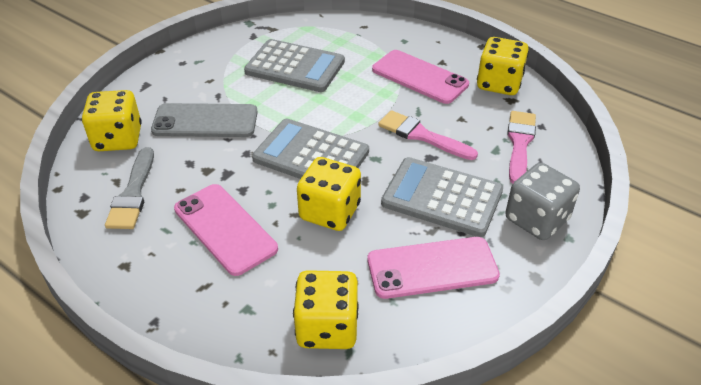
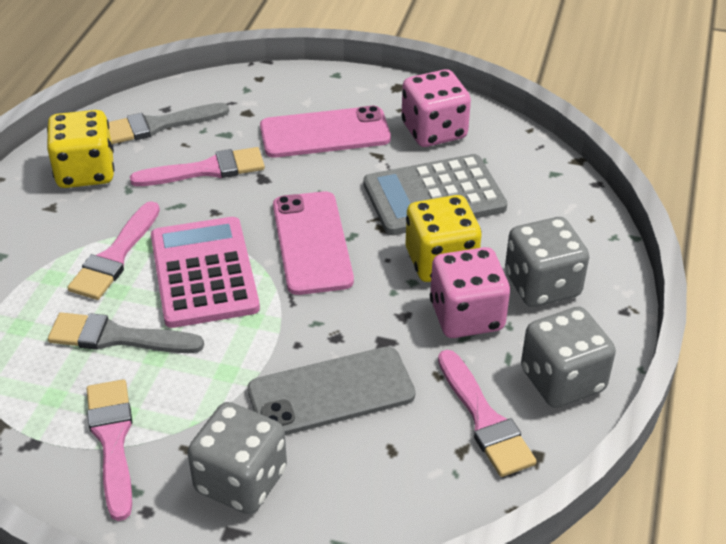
grey brush: [105,147,154,229] = 1 -> [48,312,204,353] [109,103,229,144] = 2
grey calculator: [244,39,345,92] [252,119,369,179] [381,157,503,237] = 3 -> [364,154,507,235] = 1
grey dice: [505,163,580,240] = 1 -> [187,402,287,514] [505,217,589,307] [521,307,616,408] = 3
pink brush: [378,110,478,160] [507,111,536,184] = 2 -> [67,201,160,300] [87,379,132,521] [130,147,265,186] [438,350,537,477] = 4
pink calculator: none = 0 -> [151,217,260,328] = 1
pink dice: none = 0 -> [401,69,471,147] [430,247,510,338] = 2
pink phone: [174,184,278,276] [368,237,500,299] [372,50,469,104] = 3 -> [260,106,391,158] [273,191,354,295] = 2
yellow dice: [82,90,142,151] [293,270,359,349] [297,157,361,231] [477,37,529,95] = 4 -> [47,110,114,188] [406,195,482,282] = 2

